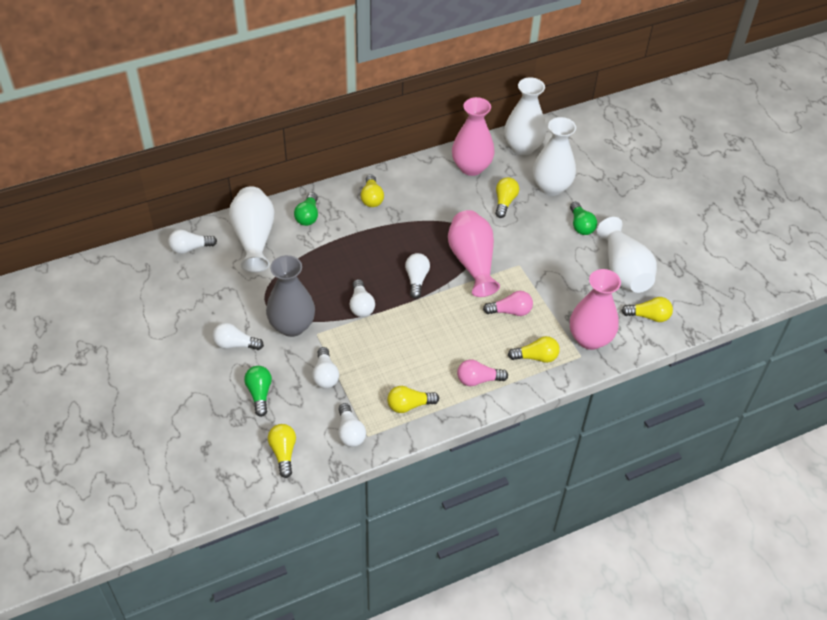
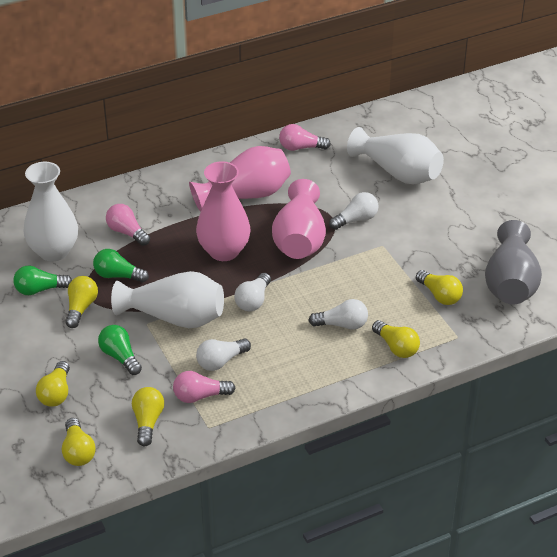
pink light bulb: [457,359,508,386] [483,291,533,316] = 2 -> [106,204,150,246] [173,371,236,403] [279,124,331,151] = 3
white light bulb: [168,229,217,254] [212,323,264,350] [312,347,339,389] [338,403,366,447] [350,279,375,317] [405,253,430,299] = 6 -> [196,338,251,371] [234,273,271,311] [308,299,368,330] [329,192,379,230] = 4
white vase: [229,187,275,273] [504,77,546,155] [533,117,576,196] [596,217,657,293] = 4 -> [23,162,78,261] [111,271,224,328] [347,127,444,185] = 3

